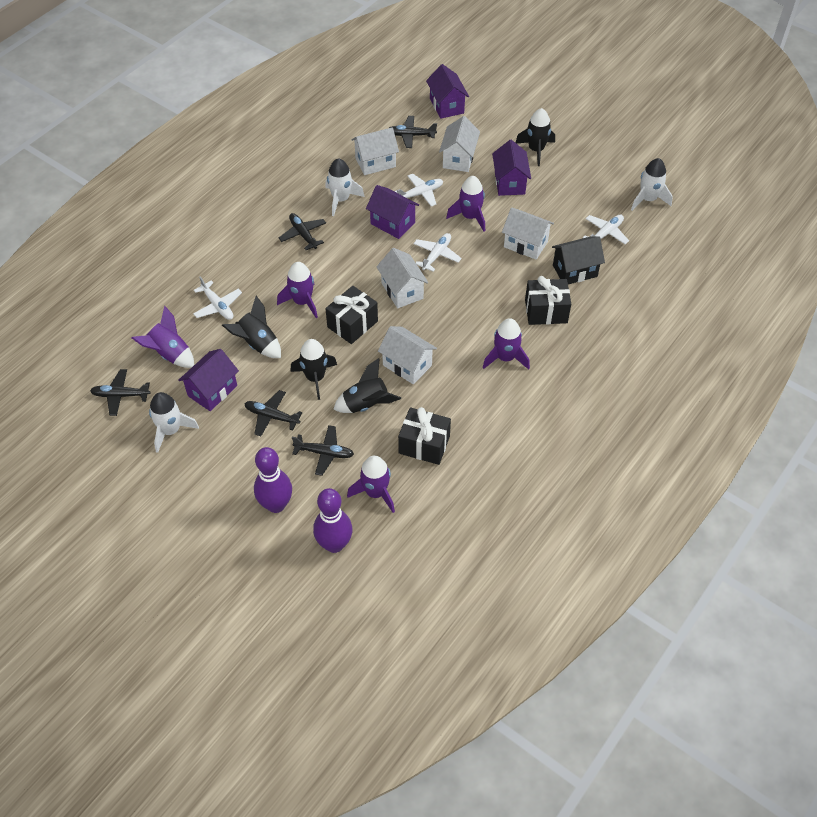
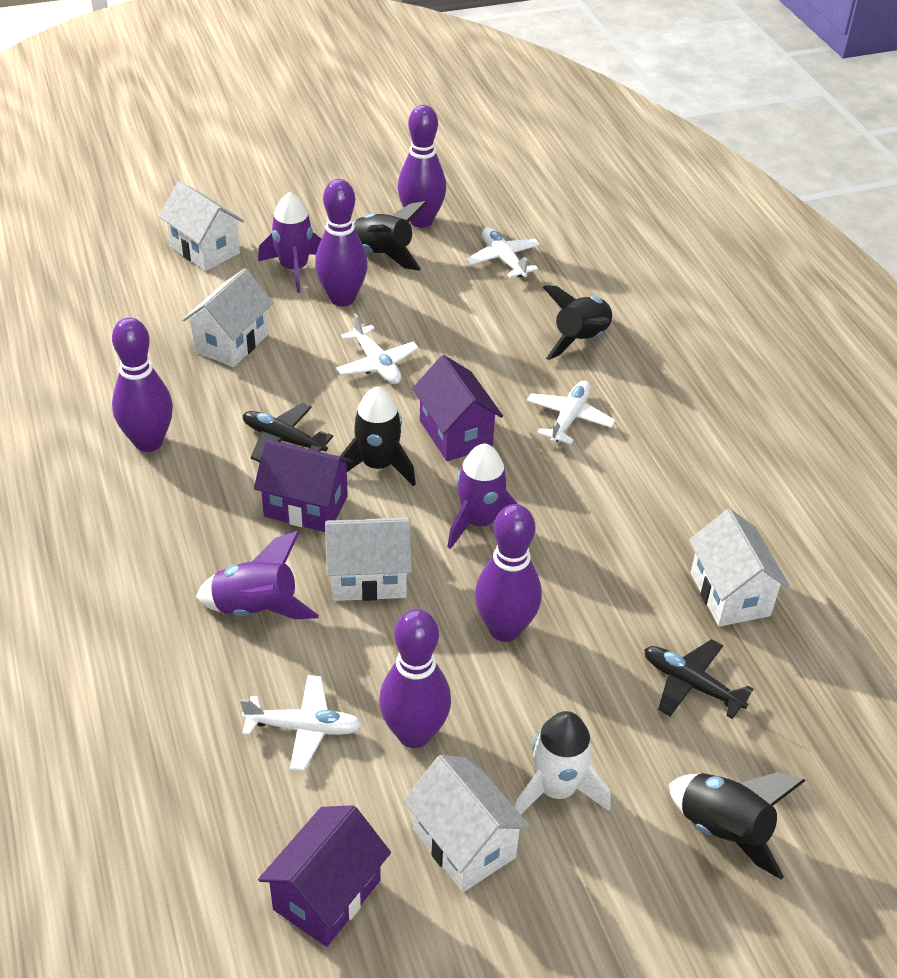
black gift: [325,286,378,344] [398,407,451,465] [525,276,571,325] = 3 -> none = 0
black house: [552,236,605,284] = 1 -> none = 0
black plane: [90,369,151,416] [245,390,303,436] [279,213,326,250] [292,425,354,476] [389,116,437,148] = 5 -> [243,403,333,462] [644,639,753,719] = 2
purple bowling pin: [254,447,292,513] [313,488,353,553] = 2 -> [112,318,173,452] [315,179,368,306] [379,609,451,748] [398,105,446,228] [475,504,542,642] = 5
purple house: [178,349,239,411] [366,185,419,239] [426,64,469,119] [492,140,531,196] = 4 -> [254,440,353,532] [258,805,391,947] [412,355,503,461] = 3
purple rocket: [132,306,194,368] [277,262,318,318] [347,455,395,513] [446,176,485,232] [483,318,530,370] = 5 -> [196,531,319,619] [258,192,321,293] [447,443,518,549] = 3
white rocket: [149,392,199,453] [325,158,365,216] [631,158,673,211] = 3 -> [515,711,611,815] = 1

